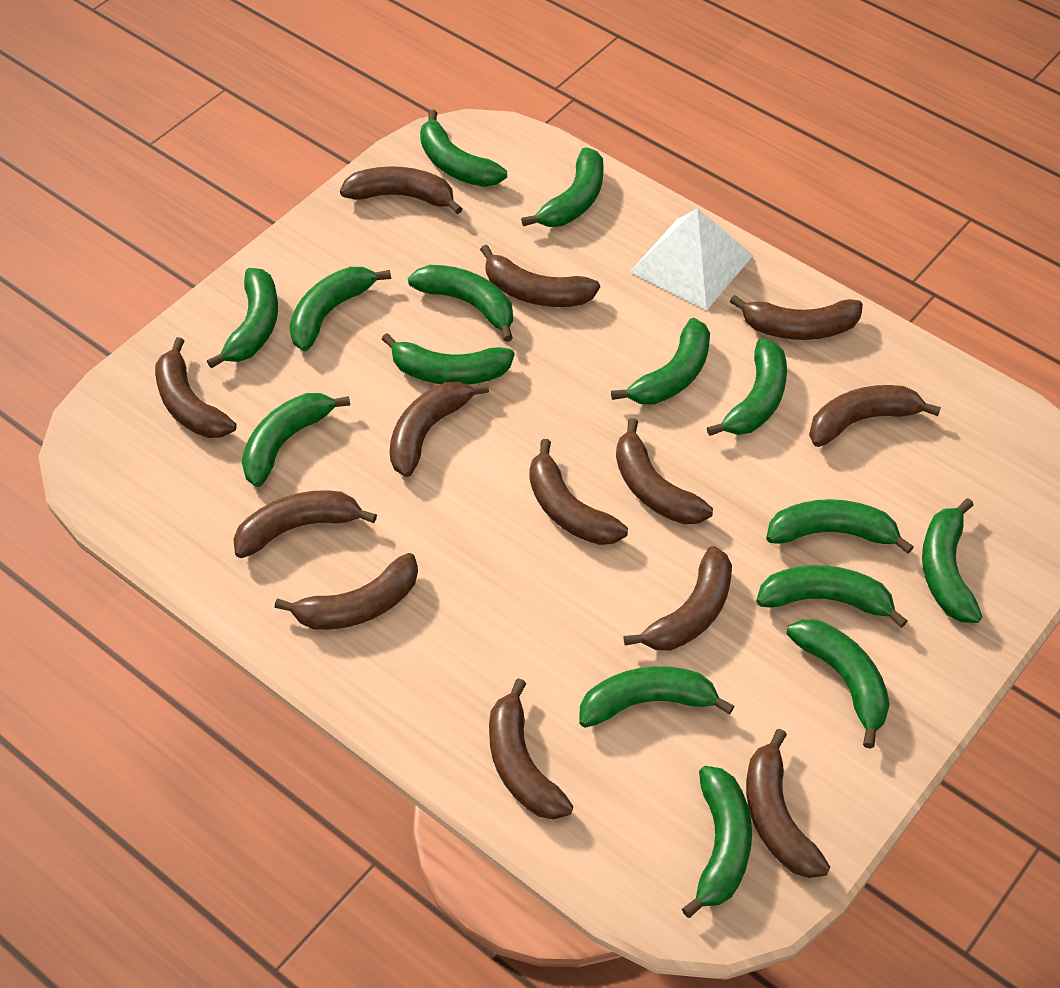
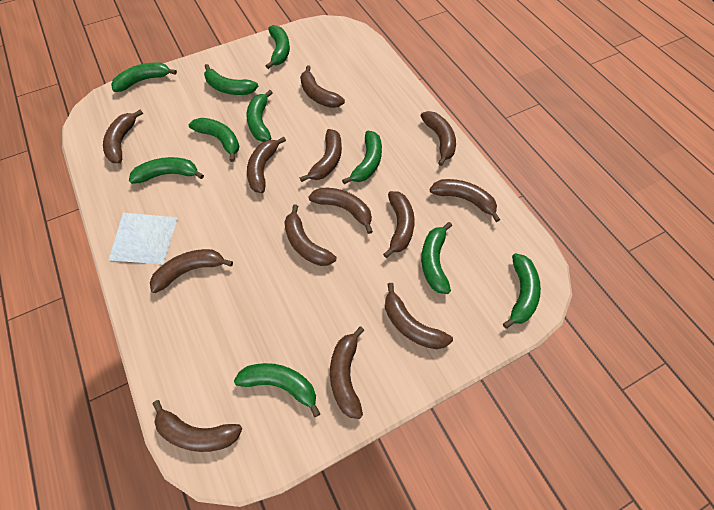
green banana: [207,268,278,368] [242,393,350,487] [289,267,391,351] [381,333,514,385] [408,265,513,342] [420,110,507,187] [521,147,604,227] [579,666,734,728] [611,318,710,405] [682,766,752,918] [707,338,787,436] [756,565,907,628] [766,499,914,554] [786,619,890,749] [922,498,982,623] = 15 -> [111,63,177,92] [129,157,204,184] [189,118,239,162] [204,64,258,95] [234,363,320,417] [246,90,273,142] [266,25,290,69] [342,131,382,184] [421,222,452,294] [503,253,541,329] = 10

